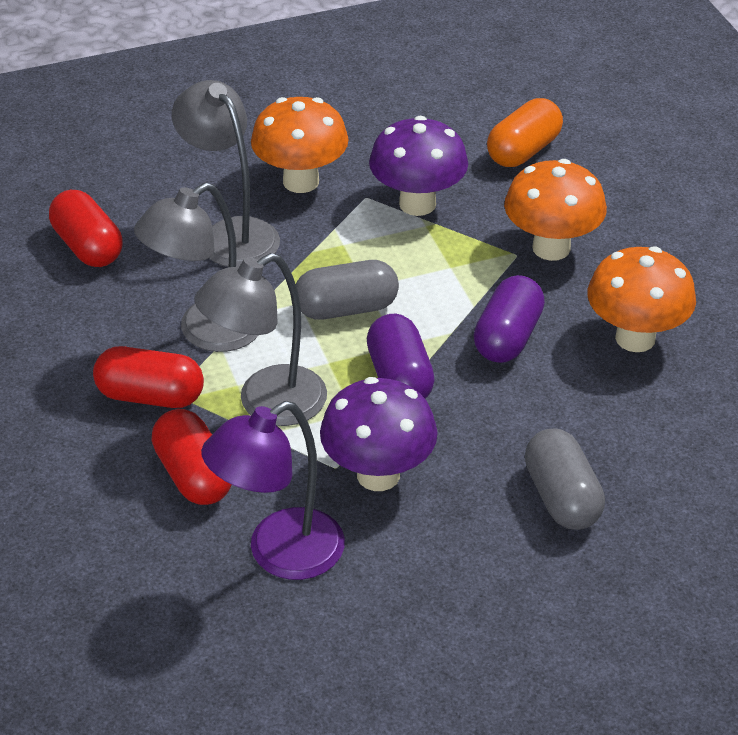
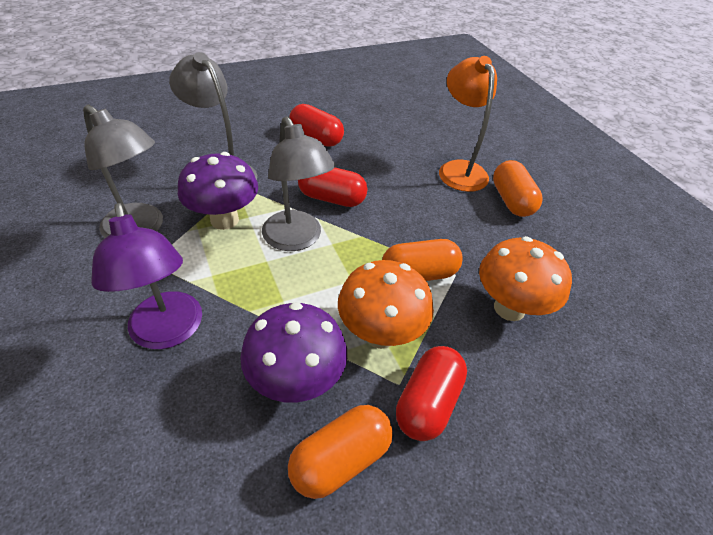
grey capsule: [296,260,399,320] [525,428,605,530] = 2 -> none = 0
orange capsule: [487,98,563,167] = 1 -> [288,405,393,499] [382,239,463,281] [493,160,543,217] = 3
orange lamp: none = 0 -> [439,56,497,192] = 1
orange mushroom: [251,97,348,193] [504,159,607,261] [587,246,696,352] = 3 -> [338,260,434,349] [479,236,572,321] = 2
purple capsule: [367,314,435,399] [474,275,545,363] = 2 -> none = 0

